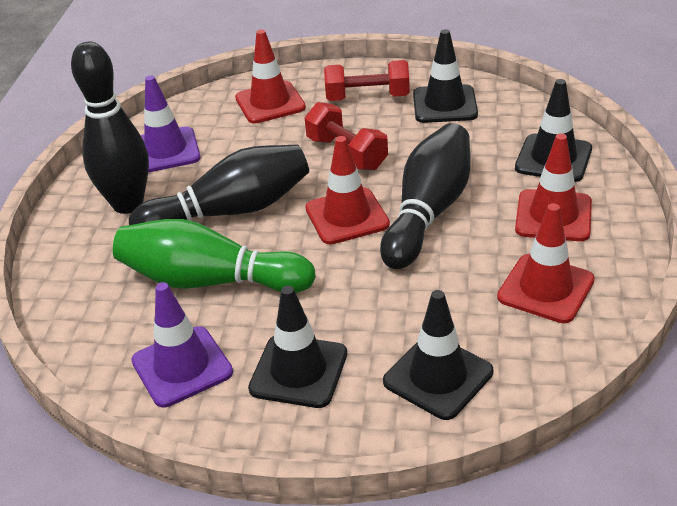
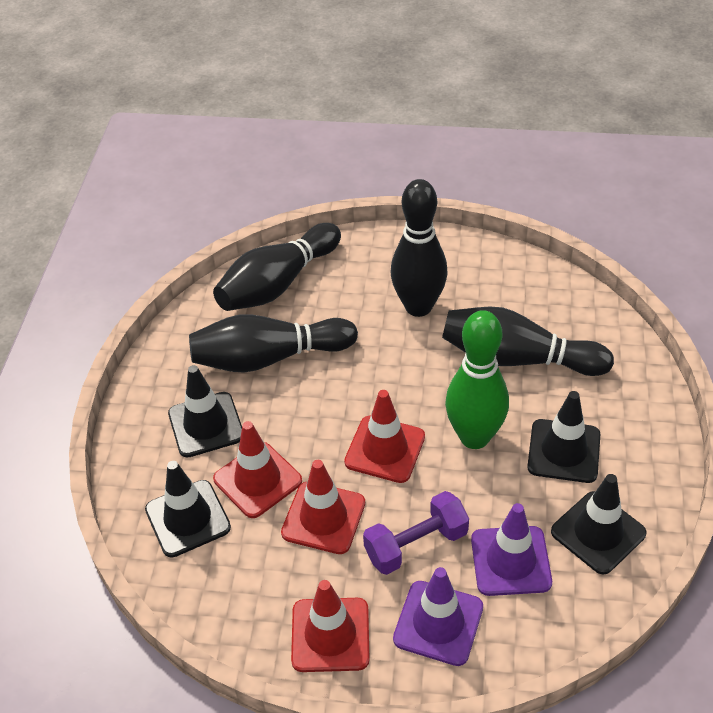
black bowling pin: [71,42,149,214] [129,144,309,225] [380,123,471,269] = 3 -> [189,314,358,373] [213,223,341,311] [391,179,448,317] [442,307,614,376] = 4
purple dumbbell: none = 0 -> [363,491,469,575] = 1
red dumbbell: [305,102,388,170] [324,60,410,101] = 2 -> none = 0

